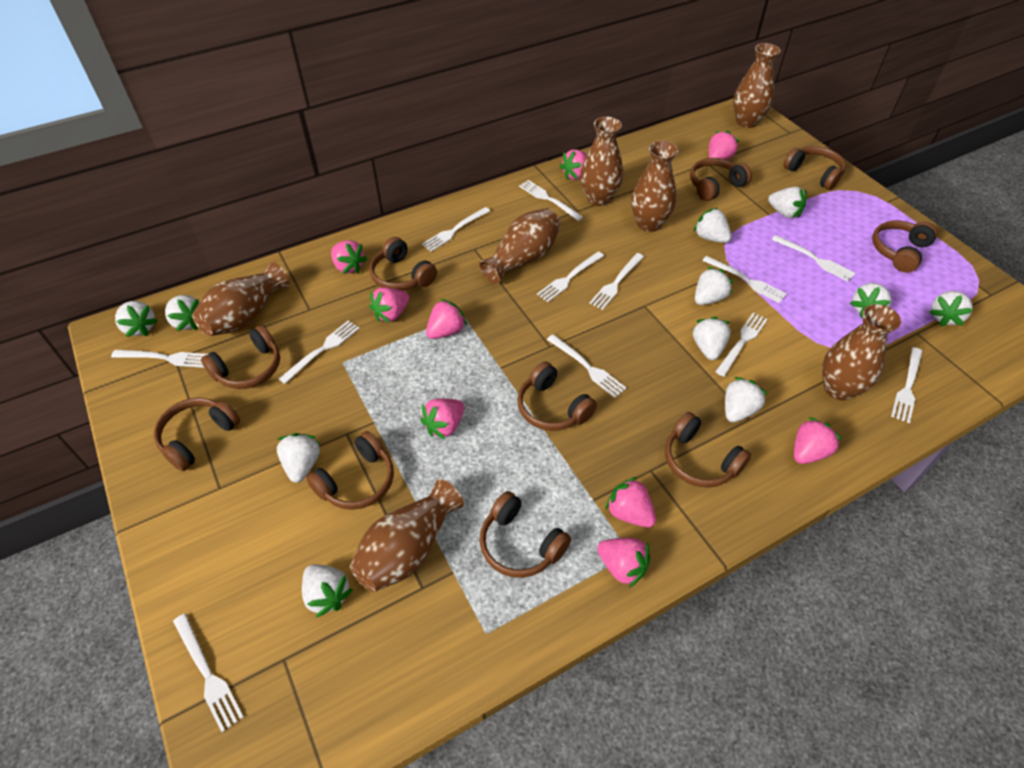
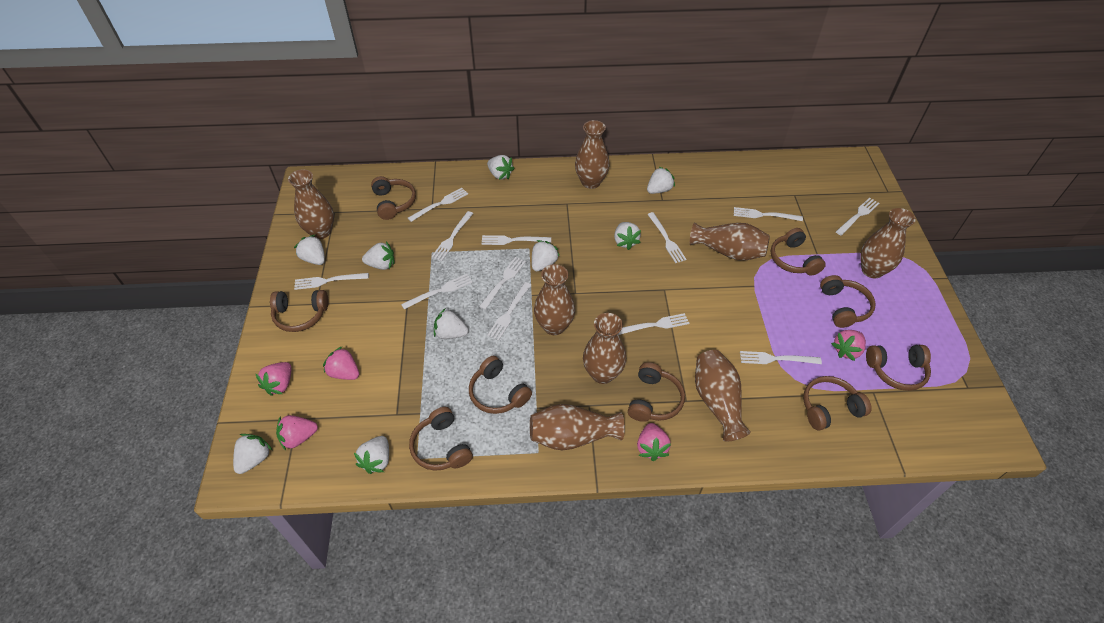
brown headphones: [154,398,240,471] [201,325,280,389] [306,431,394,510] [370,237,437,291] [480,491,571,578] [517,362,597,431] [665,412,751,488] [690,158,752,201] [783,146,846,190] [872,221,938,273] = 10 -> [270,290,329,332] [371,176,416,220] [409,407,473,471] [469,356,532,414] [628,362,685,422] [771,228,826,276] [803,376,872,431] [820,275,876,328] [866,345,931,391] = 9
brown vase: [192,262,290,336] [350,479,464,592] [479,208,561,284] [580,117,623,206] [631,141,678,232] [733,43,781,128] [822,304,901,400] = 7 -> [288,169,334,239] [530,404,625,450] [534,264,575,335] [575,120,609,189] [583,313,626,384] [690,223,770,261] [695,350,751,441] [860,208,916,279] = 8
pink strawberry: [331,240,367,274] [369,287,409,323] [420,398,465,440] [426,299,467,339] [560,149,587,180] [597,538,651,588] [605,477,656,527] [709,130,740,160] [794,417,842,464] = 9 -> [256,362,291,396] [276,415,318,450] [323,347,359,380] [637,423,671,461] [831,330,866,361] = 5
white strawberry: [115,301,158,337] [165,295,199,331] [277,433,320,483] [302,564,353,618] [693,317,731,360] [694,208,731,243] [695,267,733,305] [725,377,767,423] [768,187,807,218] [850,283,891,318] [929,291,973,326] = 11 -> [233,434,272,474] [294,235,325,265] [354,436,389,474] [362,241,395,270] [434,309,469,339] [487,155,515,180] [532,240,560,271] [614,222,641,250] [647,167,675,194] = 9

